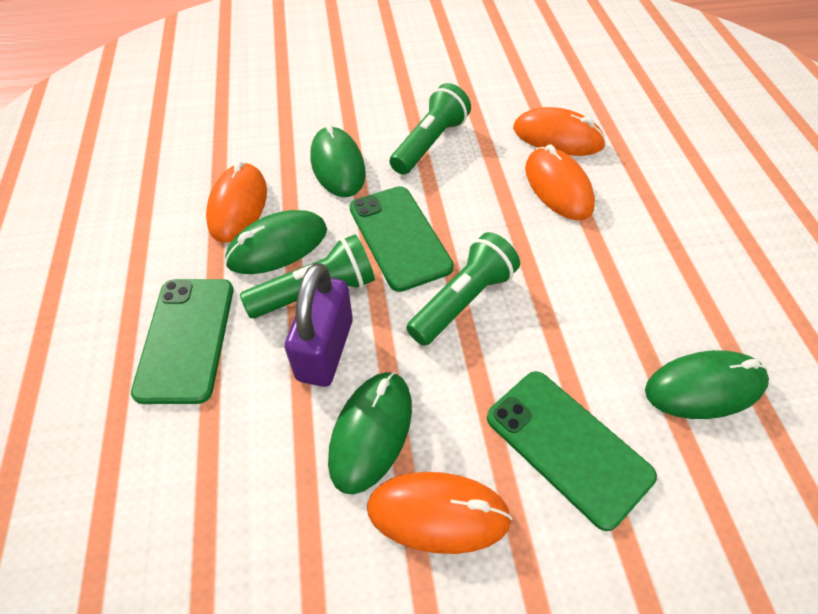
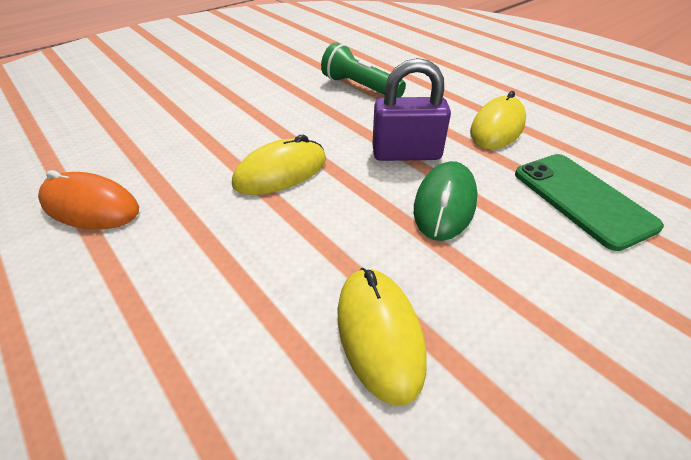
green flashlight: [240,234,375,318] [390,83,471,175] [406,232,520,346] = 3 -> [321,42,406,97] = 1
green mouse: [225,210,327,274] [311,123,366,197] [328,372,412,494] [645,350,769,419] = 4 -> [414,161,478,241] = 1
green phone: [131,279,233,404] [350,186,454,292] [487,371,657,531] = 3 -> [515,154,664,251] = 1
orange mouse: [206,161,267,243] [367,472,513,554] [513,107,606,156] [525,145,595,220] = 4 -> [38,170,139,229] = 1
yellow mouse: none = 0 -> [232,135,326,195] [338,268,427,405] [470,91,526,149] = 3

